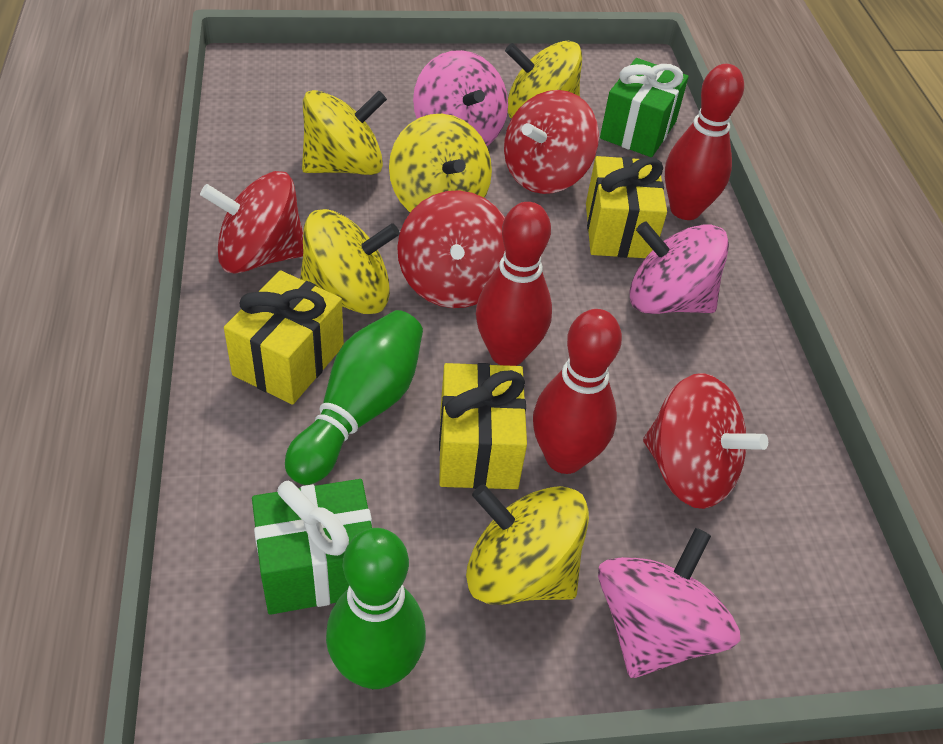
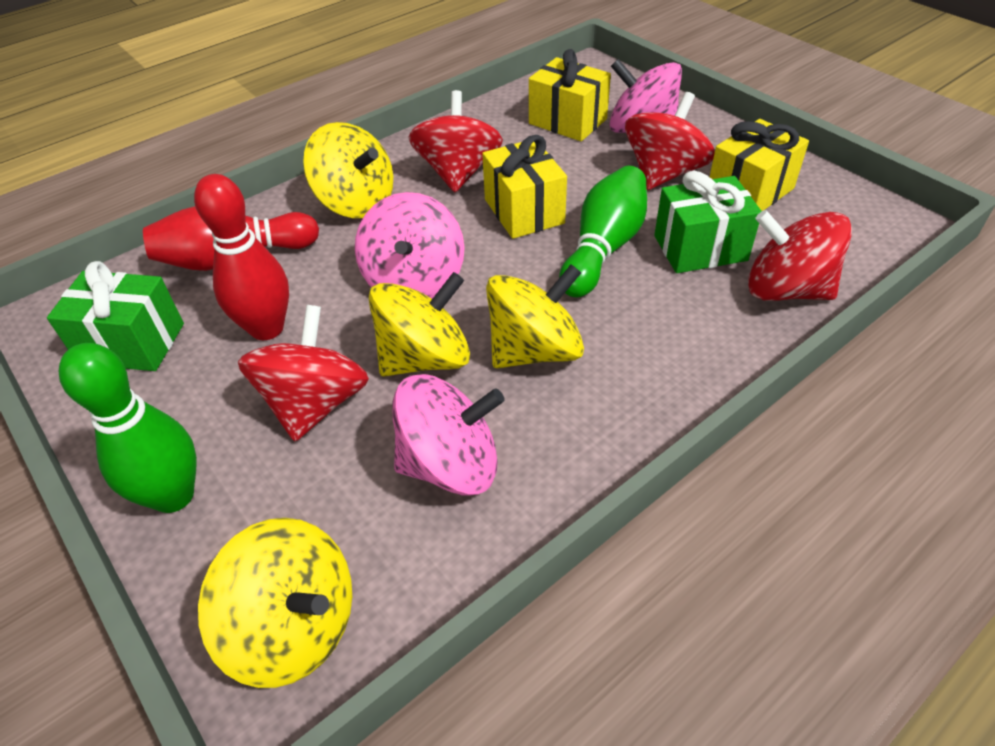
red bowling pin: [476,202,552,366] [533,309,622,474] [665,64,744,220] = 3 -> [143,206,319,271] [194,174,289,340] = 2
yellow spinning top: [300,209,400,314] [302,90,387,175] [389,114,492,212] [466,484,589,605] [505,41,582,119] = 5 -> [198,518,352,688] [303,122,393,218] [369,272,470,376] [486,264,584,368] = 4

